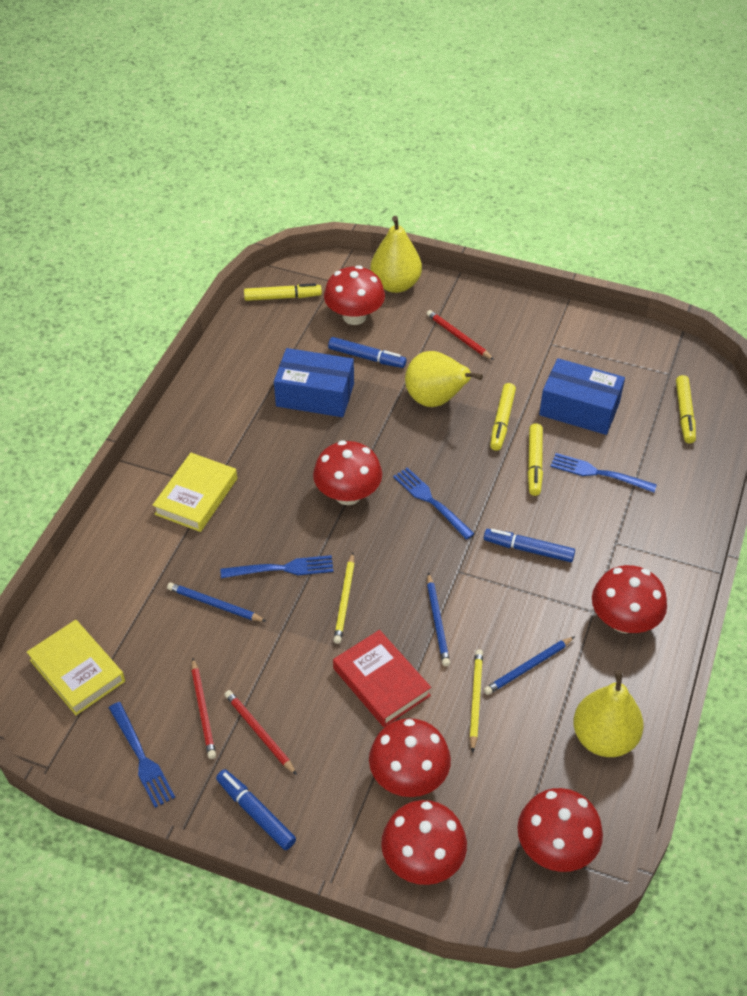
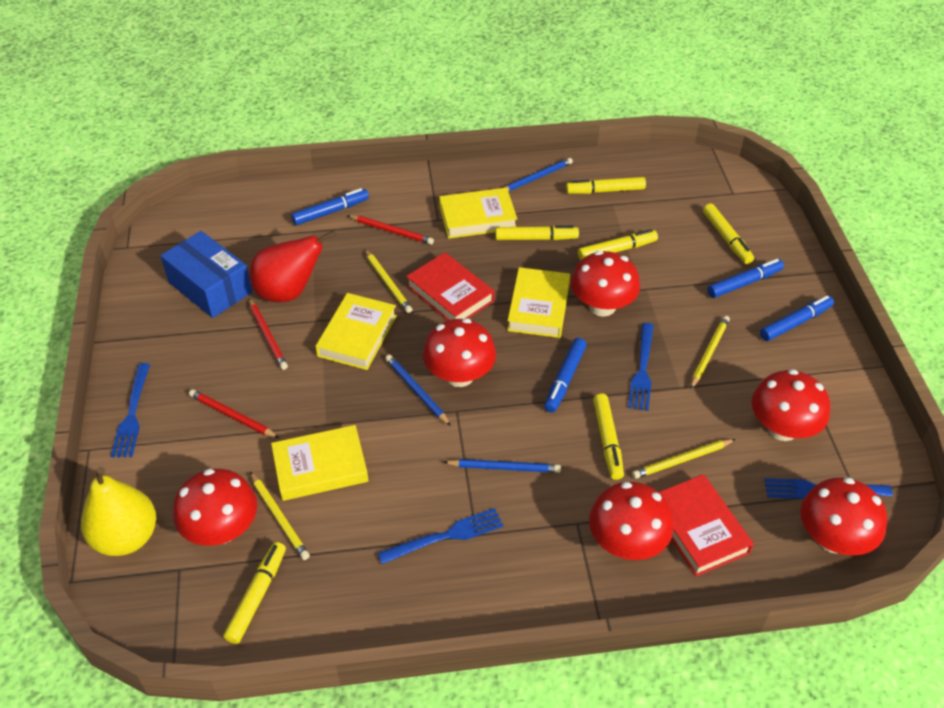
blue box: [274,348,354,417] [539,358,625,435] = 2 -> [160,231,252,318] = 1
blue marker: [216,769,296,850] [328,337,407,368] [484,529,575,562] = 3 -> [291,188,369,225] [544,338,587,413] [707,259,784,298] [760,296,834,341] = 4
red book: [333,630,431,727] = 1 -> [406,252,495,320] [659,474,754,577] = 2
red pear: none = 0 -> [249,230,336,302] = 1
yellow book: [27,620,125,715] [153,453,237,532] = 2 -> [271,425,368,501] [315,293,397,370] [439,188,517,239] [507,267,570,338] = 4
yellow marker: [244,283,322,301] [490,383,516,451] [528,423,543,496] [676,375,696,443] = 4 -> [223,542,286,644] [495,225,579,240] [566,177,646,194] [578,229,658,260] [593,394,624,480] [703,203,754,264] = 6
yellow pear: [370,216,422,293] [405,351,483,407] [573,670,644,757] = 3 -> [81,467,156,556] = 1
yellow pencil: [334,553,355,644] [470,649,483,753] = 2 -> [250,472,310,560] [365,249,412,313] [632,439,736,479] [690,316,730,389] = 4

